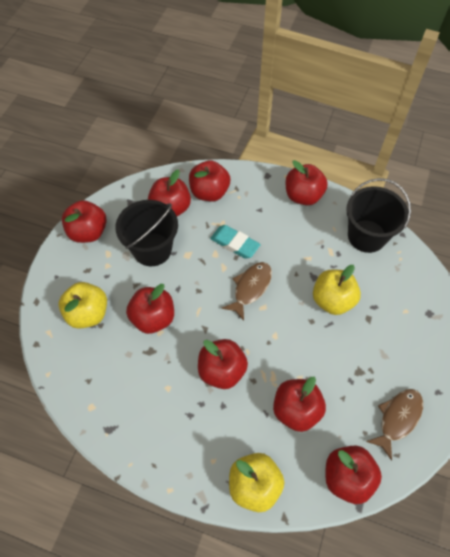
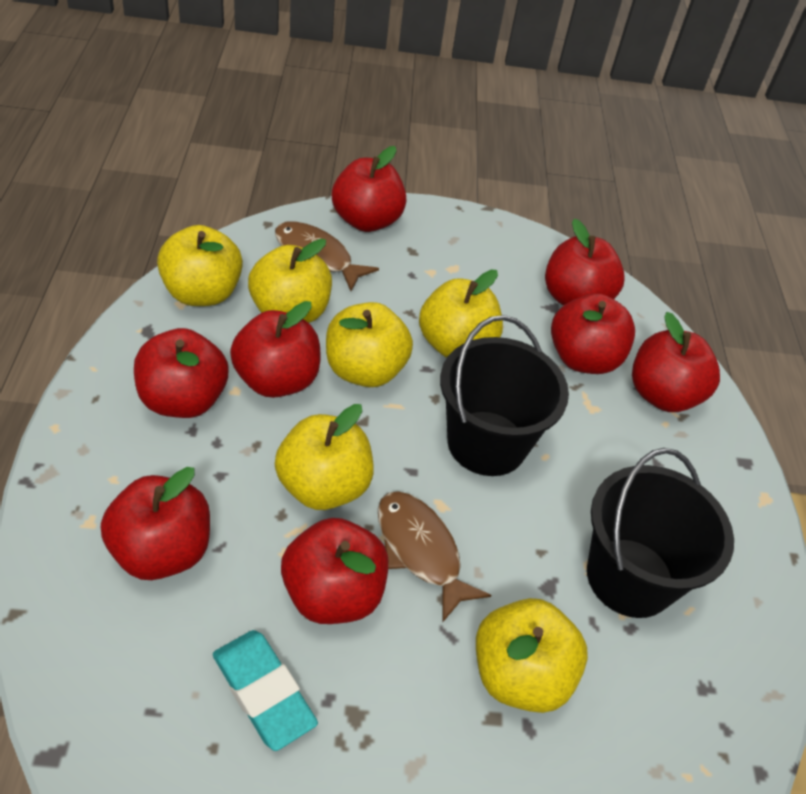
yellow apple: [58,282,107,329] [229,453,284,512] [313,265,361,315] = 3 -> [157,225,243,306] [248,239,332,323] [275,404,374,510] [326,302,413,387] [419,270,503,358] [476,598,588,713] = 6

